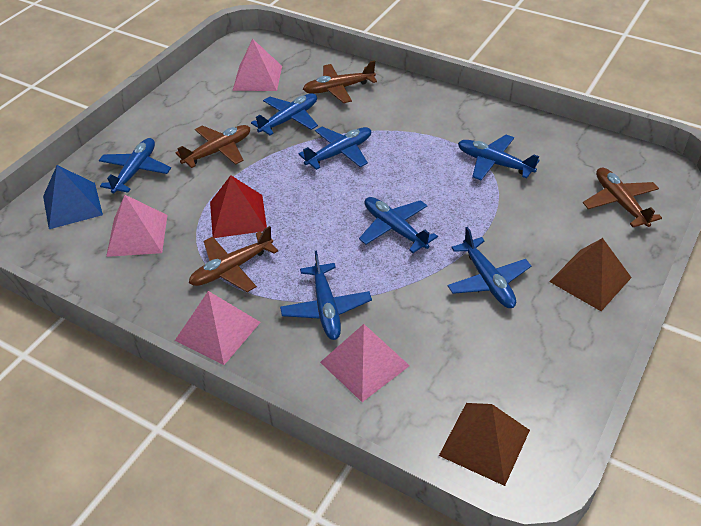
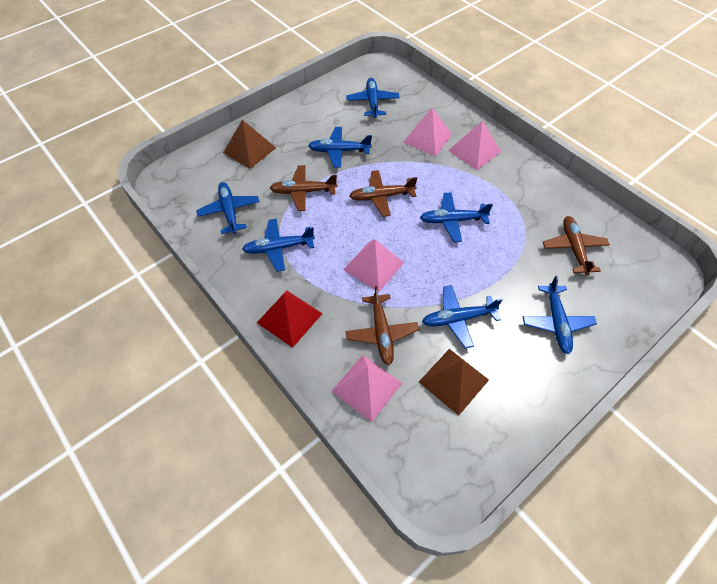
blue pyramid: [43,165,103,229] = 1 -> none = 0

